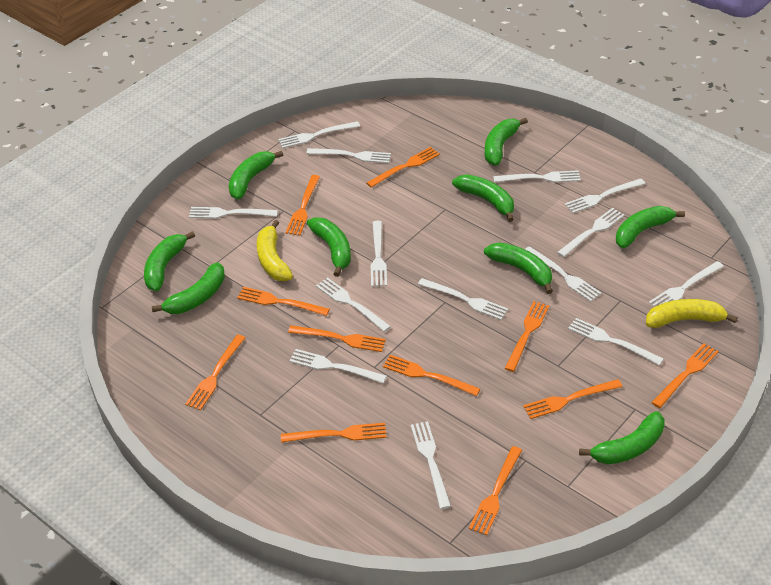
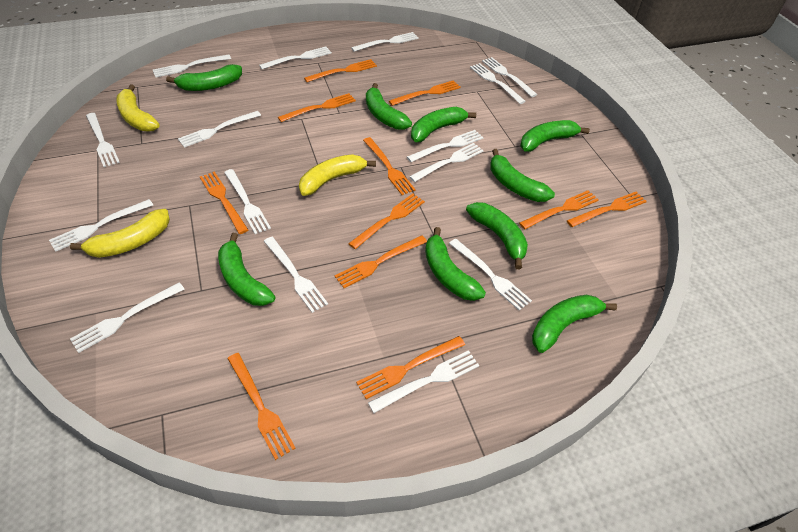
white fork: [189,207,278,219] [278,121,360,148] [289,349,387,383] [306,148,391,163] [316,277,391,332] [371,221,387,287] [411,421,451,509] [418,278,508,320] [493,171,581,182] [525,246,601,302] [557,208,625,257] [565,179,645,213] [568,318,663,365] [649,261,724,307] = 14 -> [49,199,153,252] [70,282,185,353] [86,113,120,167] [153,55,231,77] [178,111,261,148] [224,169,271,234] [259,47,332,69] [264,237,328,313] [351,32,419,52] [368,350,480,413] [407,130,483,162] [409,143,484,182] [449,239,532,311] [470,63,526,104] [482,57,537,97] = 15
yellow banana: [257,220,293,281] [646,299,738,328] = 2 -> [70,209,170,258] [116,84,160,132] [299,154,376,196] = 3

